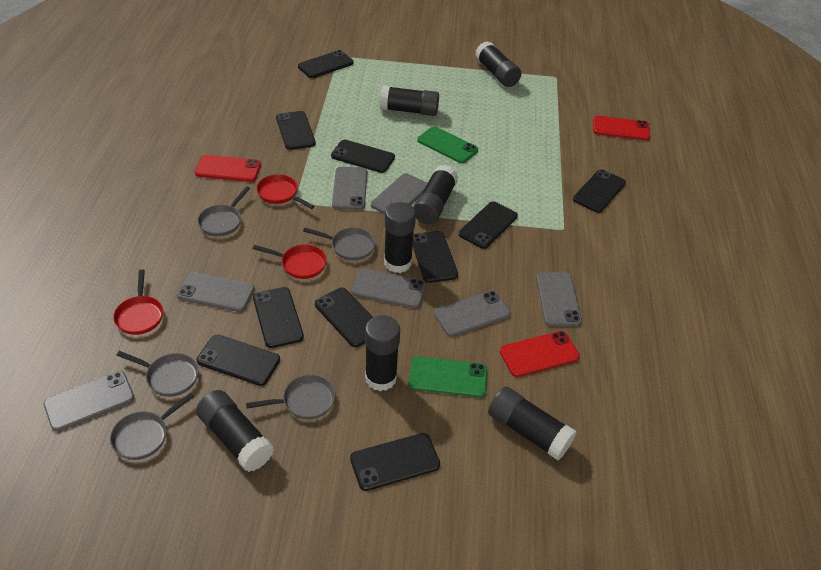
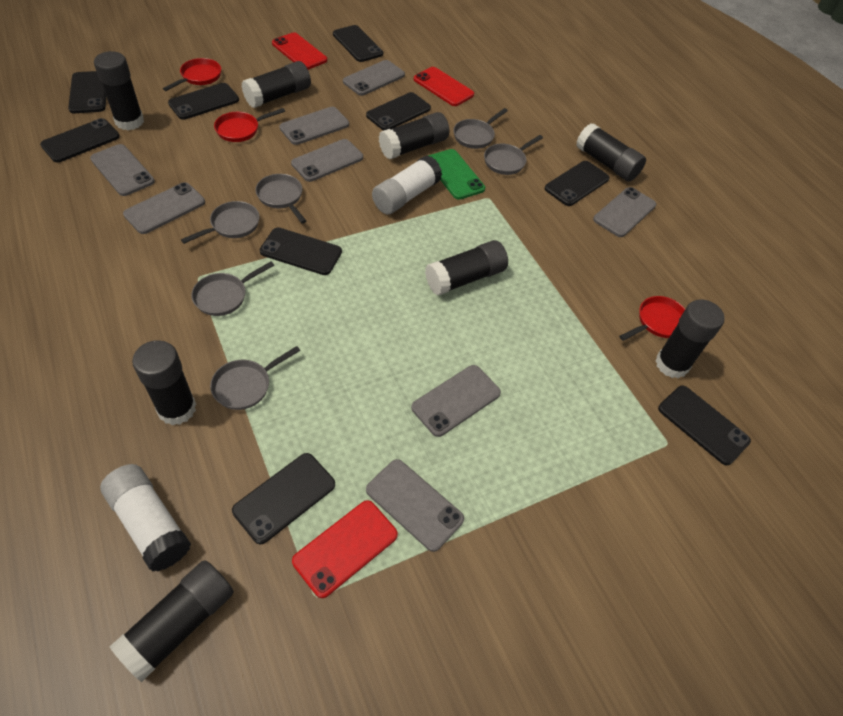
black glue stick: [196,390,274,472] [365,315,400,391] [380,86,439,116] [384,202,416,273] [413,165,458,224] [475,41,521,87] [488,386,577,460] = 7 -> [94,51,144,130] [110,560,234,682] [132,340,196,425] [241,61,311,108] [379,112,450,159] [425,240,508,295] [576,123,646,182] [655,299,725,379] = 8
black phone: [197,334,280,386] [253,287,304,348] [276,111,316,150] [298,50,354,78] [315,288,373,347] [331,140,395,173] [350,433,440,491] [413,231,458,283] [459,201,518,249] [573,169,626,213] = 10 -> [40,118,120,163] [68,71,106,113] [168,83,239,120] [232,453,335,544] [260,228,342,275] [333,25,383,62] [366,92,431,131] [545,161,610,206] [658,385,751,465] = 9
green phone: [408,356,487,398] [417,126,478,163] = 2 -> [428,149,485,200] = 1
grey pan: [110,393,194,460] [116,351,198,397] [198,187,250,237] [246,375,335,419] [303,228,375,261] = 5 -> [181,201,259,244] [191,261,274,316] [210,346,300,410] [255,174,306,223] [453,108,508,149] [484,135,543,175] = 6
grey phone: [44,371,135,432] [176,272,255,312] [332,167,367,210] [352,268,426,308] [371,173,427,214] [434,291,511,337] [536,272,582,327] = 7 -> [90,144,155,196] [123,182,205,234] [279,107,349,145] [291,139,363,182] [343,60,405,96] [366,459,464,552] [411,365,501,437] [593,187,656,237] = 8
white glue stick: none = 0 -> [100,464,191,572] [372,155,442,215] = 2

